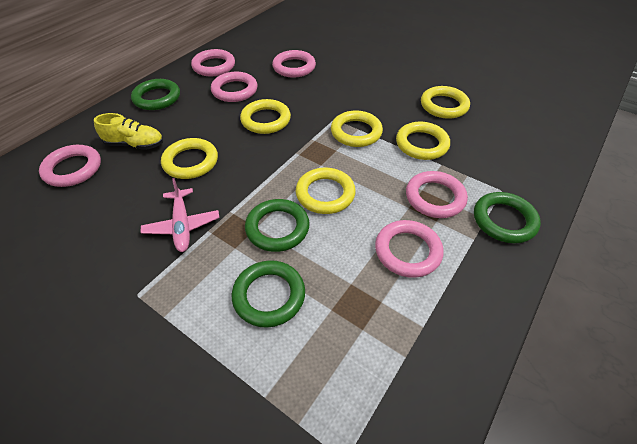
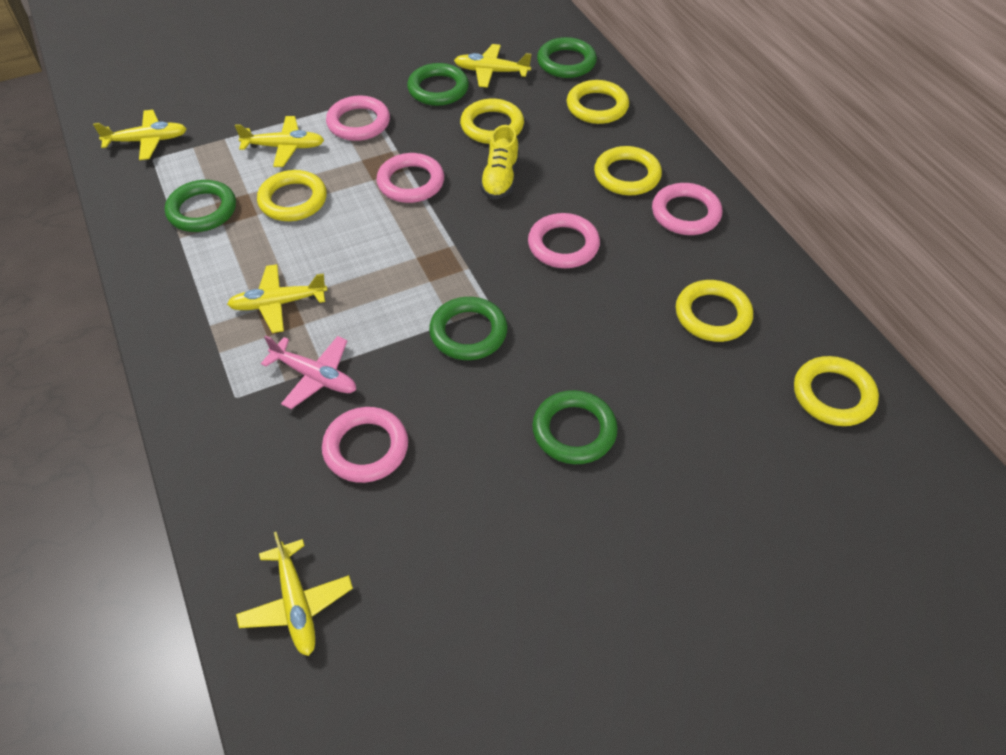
green ring: [131,79,180,110] [232,260,305,328] [245,199,310,252] [474,192,541,243] = 4 -> [165,180,236,232] [407,63,469,106] [429,297,507,360] [532,390,618,464] [537,37,597,78] = 5
pink ring: [39,145,101,187] [191,49,235,76] [211,72,258,102] [272,50,316,78] [375,220,444,278] [406,171,468,218] = 6 -> [322,407,408,483] [326,95,390,141] [376,153,444,203] [528,213,600,268] [652,183,722,235] = 5
yellow plane: none = 0 -> [93,110,187,160] [227,264,327,333] [235,116,324,167] [236,532,353,656] [454,44,532,88] = 5

